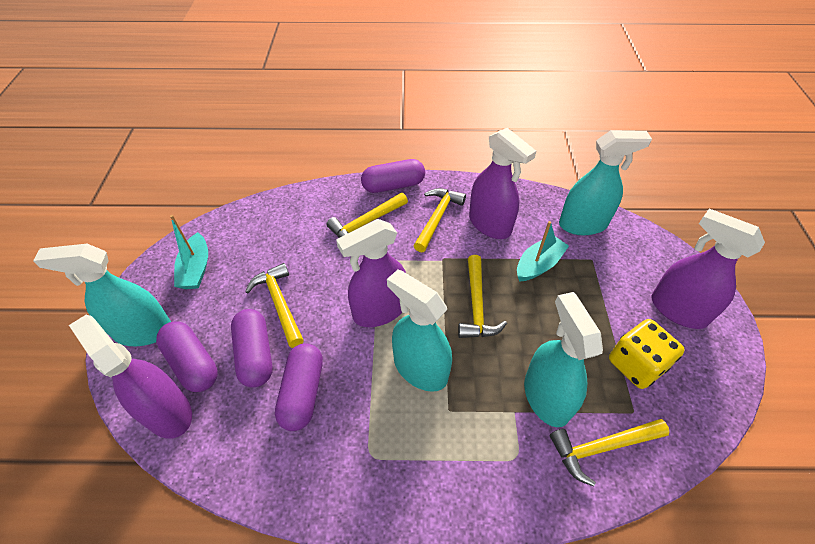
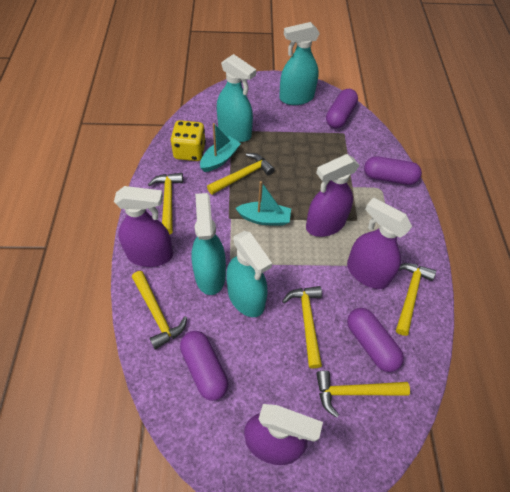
yellow hammer: [245,263,304,348] [326,193,408,238] [413,188,466,252] [458,255,507,338] [550,419,670,487] = 5 -> [132,271,187,350] [148,173,183,235] [207,153,275,195] [282,286,322,369] [316,370,410,418] [396,263,436,336] = 6

